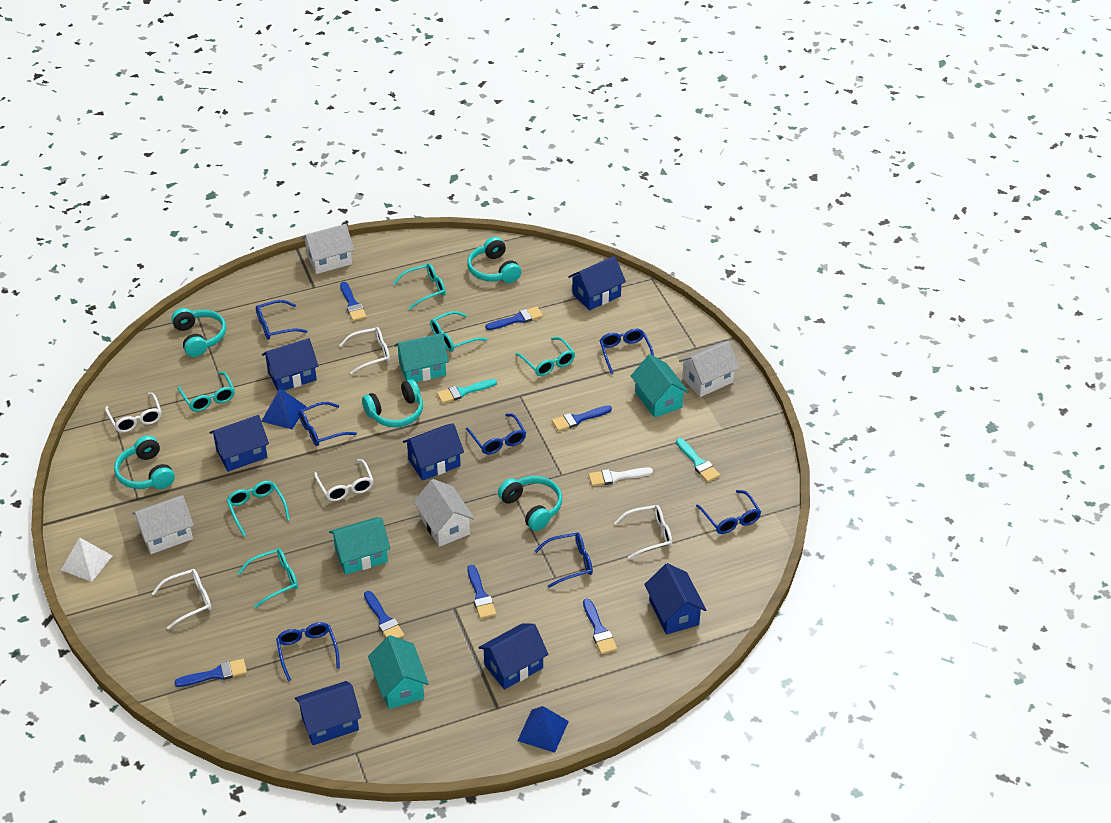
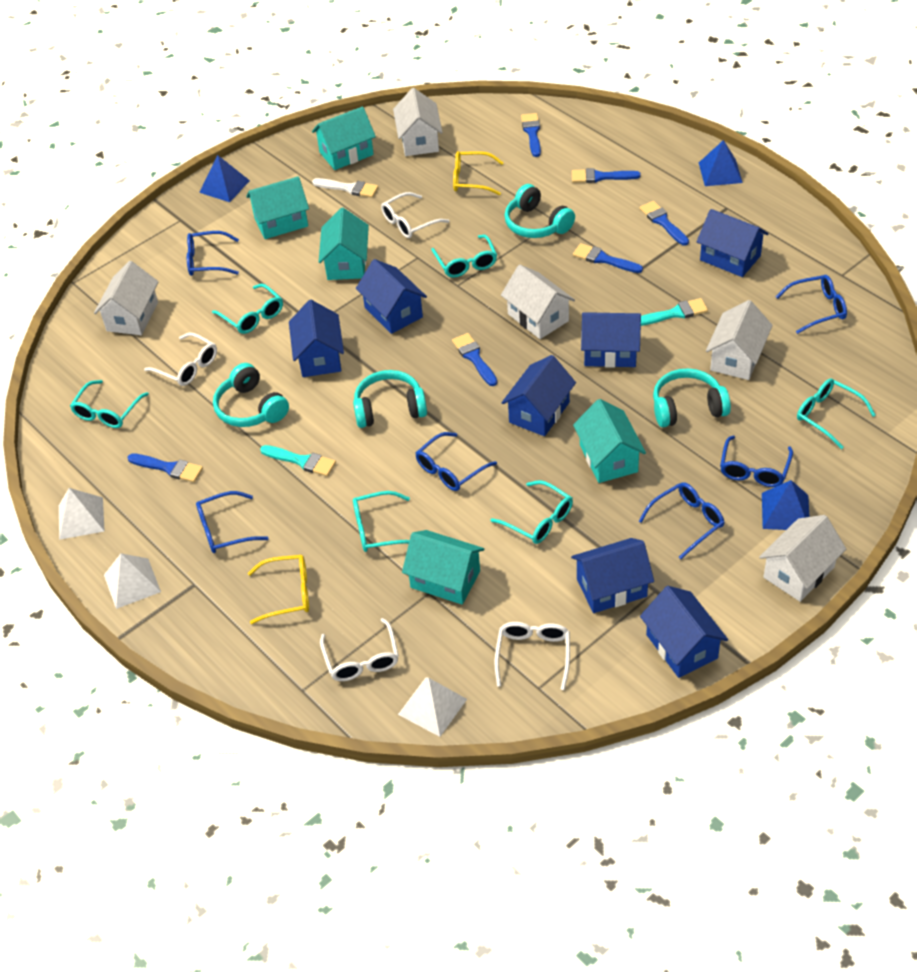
blue brush: [174,659,247,687] [340,282,367,321] [364,591,405,638] [467,565,496,619] [485,307,543,330] [552,405,612,431] [583,599,617,654] = 7 -> [127,453,203,482] [452,333,497,386] [521,113,541,157] [572,168,641,183] [573,243,643,273] [639,201,689,246] = 6
blue glasses: [256,300,308,340] [276,622,340,682] [298,402,357,446] [466,414,526,454] [535,532,593,588] [599,329,654,374] [696,490,761,534] = 7 -> [187,231,239,276] [196,491,269,553] [416,432,497,491] [638,482,724,559] [720,436,793,487] [776,275,847,334] = 6
blue pyramid: [261,388,307,429] [517,706,569,753] = 2 -> [199,155,250,202] [699,140,743,186] [762,480,809,530] = 3
turquoise headphones: [114,435,175,489] [171,308,226,357] [362,379,423,427] [467,237,521,283] [498,476,562,531] = 5 -> [213,363,289,427] [353,370,427,428] [504,184,575,238] [653,368,731,427] = 4
turquoise house: [329,517,391,575] [368,635,429,709] [394,333,449,382] [631,354,689,418] = 4 -> [246,176,309,239] [312,107,376,170] [319,208,369,280] [402,530,484,604] [573,399,646,483] = 5
white glasses: [105,393,162,433] [152,569,212,629] [314,459,373,501] [339,327,390,375] [614,505,672,559] = 5 -> [144,333,217,386] [320,618,399,681] [381,192,450,238] [495,622,570,690] = 4
white house: [132,495,194,554] [302,224,354,274] [414,479,475,547] [679,341,740,397] = 4 -> [94,261,159,335] [393,88,443,156] [501,265,575,339] [706,300,773,380] [759,515,846,602] = 5
white pyramid: [61,537,112,582] = 1 -> [59,488,105,540] [104,553,161,609] [398,678,467,737] = 3
yellow glasses: none = 0 -> [248,555,309,624] [453,151,504,195] = 2

